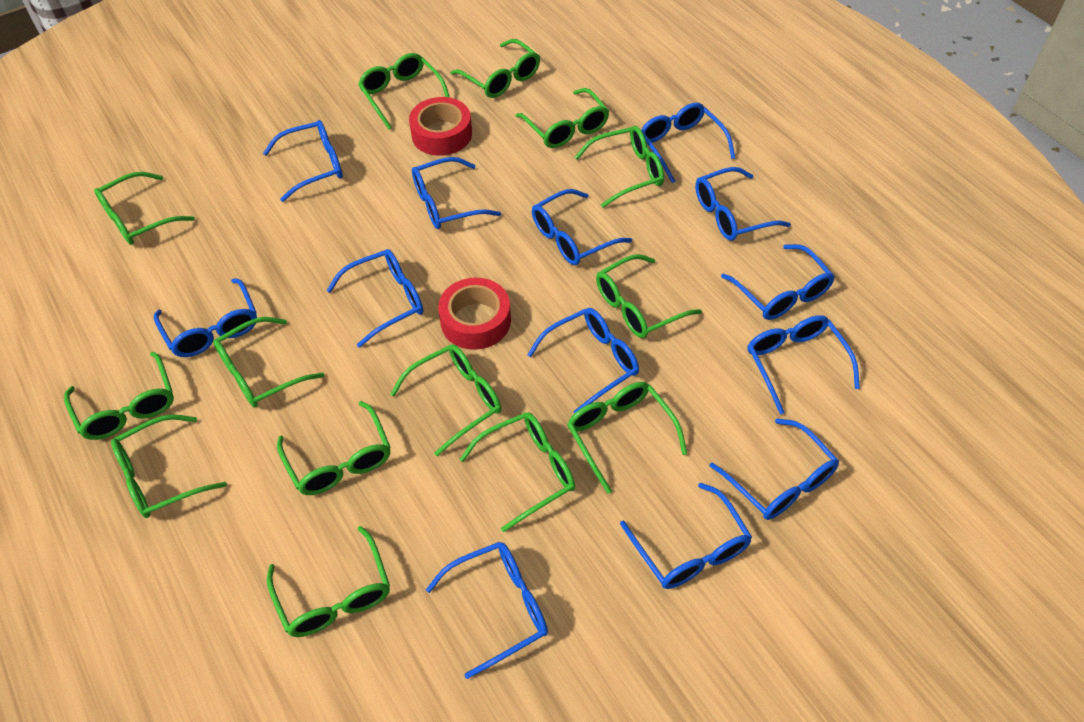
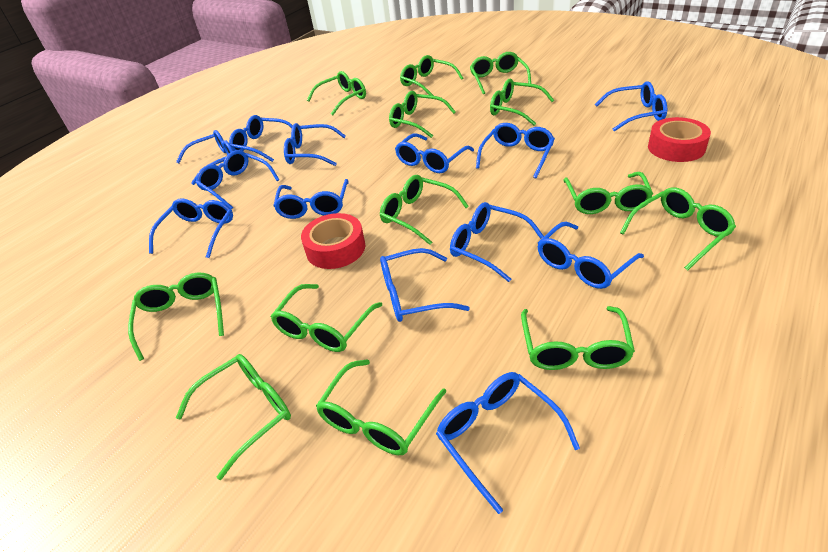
green glasses: [64,352,174,440] [94,172,195,245] [111,414,227,518] [213,317,324,408] [267,526,390,637] [277,401,390,495] [358,53,450,129] [390,344,501,456] [450,39,540,98] [460,412,575,532] [516,88,609,148] [567,382,687,494] [574,126,664,208] [596,254,702,338] = 14 -> [128,273,224,361] [176,354,291,480] [271,284,382,352] [307,71,366,115] [316,359,446,455] [380,175,469,245] [389,91,456,138] [400,55,463,96] [470,52,531,94] [490,79,554,125] [521,306,635,370] [564,172,653,214] [620,187,736,271] = 13

